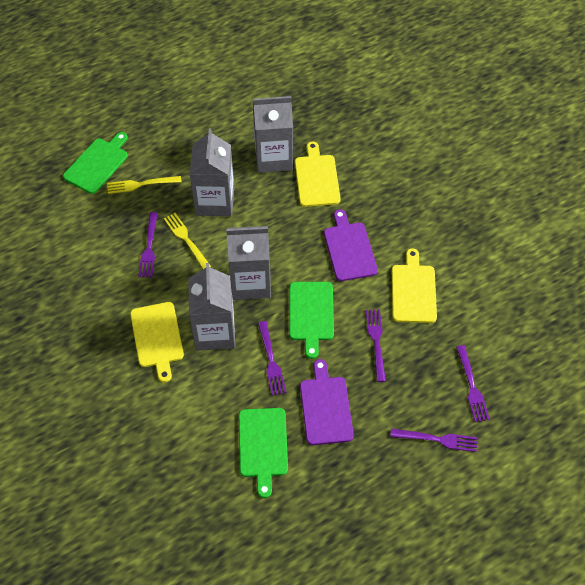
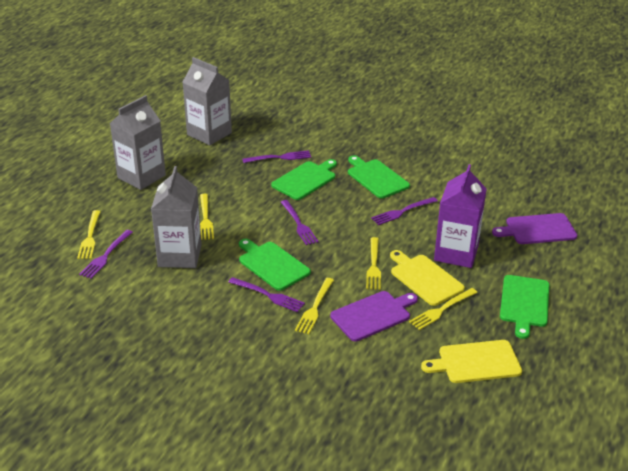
green cutting board: [63,132,128,194] [239,408,288,498] [289,282,334,359] = 3 -> [239,239,311,291] [271,159,337,200] [348,155,410,199] [500,275,549,339] = 4
grey carton: [188,263,235,351] [190,128,234,216] [226,226,271,300] [253,96,293,173] = 4 -> [110,95,166,190] [151,166,202,268] [183,57,232,145] = 3
purple carton: none = 0 -> [434,164,487,268] = 1
yellow cutting board: [130,302,184,383] [295,141,341,207] [392,248,437,323] = 3 -> [390,250,465,306] [421,340,522,383] = 2
yellow fork: [107,176,182,194] [164,213,211,269] = 2 -> [77,210,101,259] [200,194,214,240] [295,278,334,334] [366,237,381,290] [409,288,478,330] = 5

